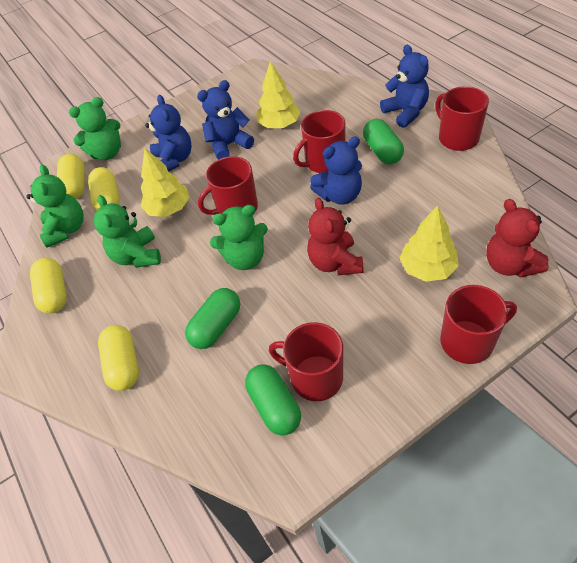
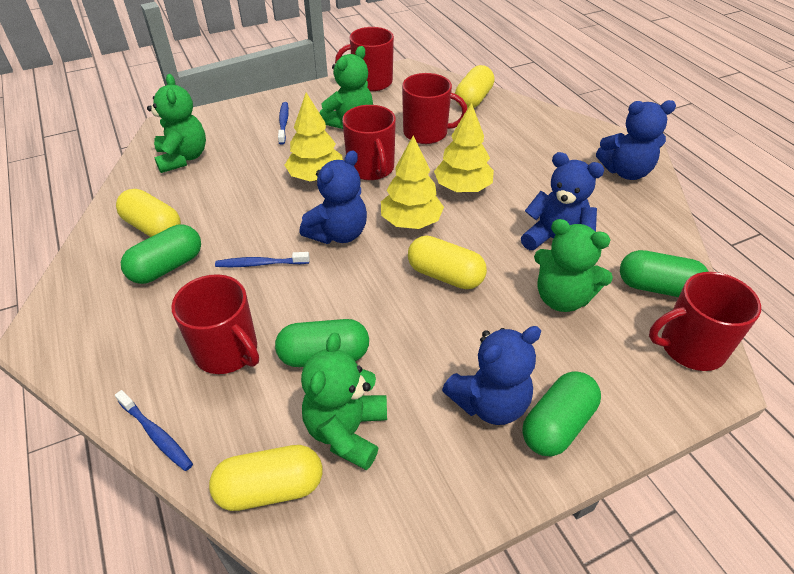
blue toothbrush: none = 0 -> [115,390,193,471] [215,252,310,267] [278,102,289,145] = 3
green capsule: [185,288,240,349] [245,365,301,436] [363,119,404,164] = 3 -> [121,225,201,284] [275,319,369,367] [522,371,601,457] [620,250,709,297] = 4
red teddy bear: [307,198,363,275] [486,199,549,278] = 2 -> none = 0

